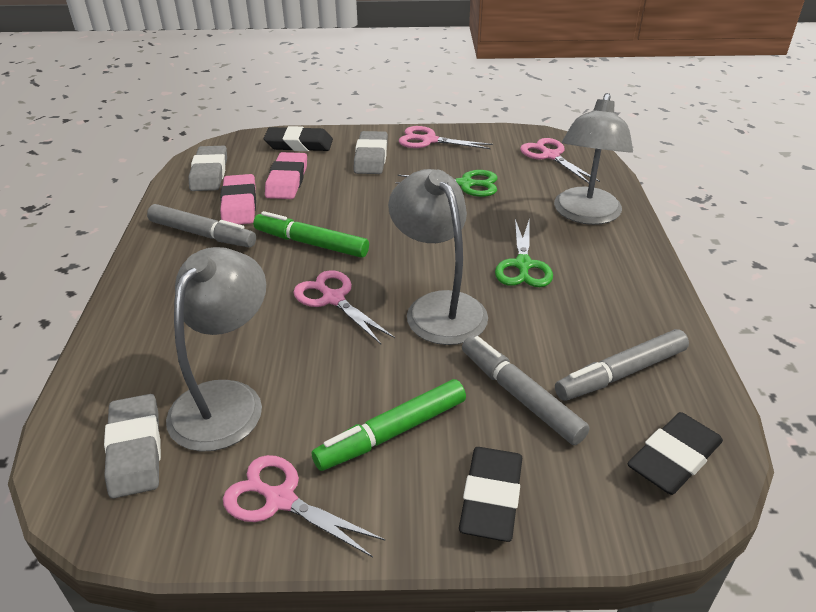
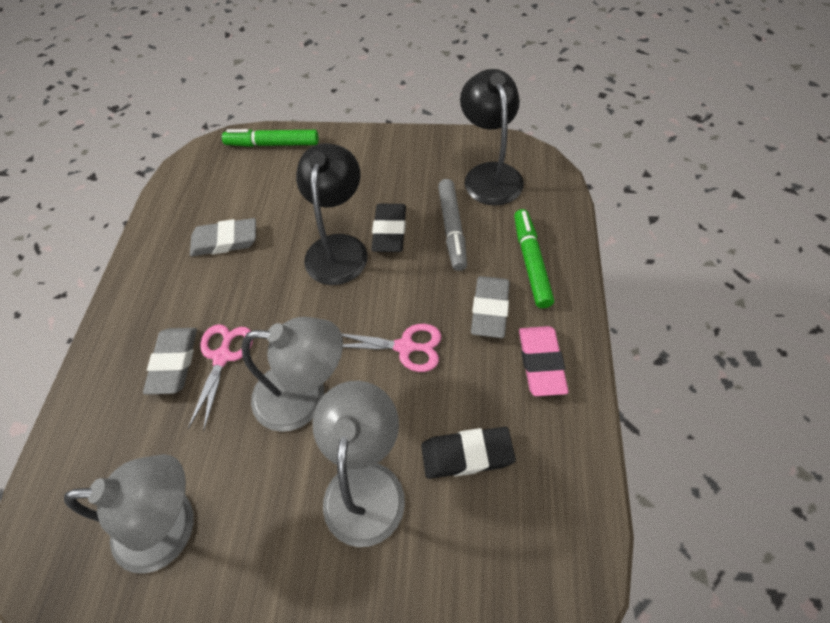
black eraser: [264,126,333,151] [459,447,522,542] [627,412,723,495] = 3 -> [371,204,406,252] [421,427,516,479] = 2
black lamp: none = 0 -> [296,143,367,285] [460,69,524,206] = 2
green scissors: [396,170,498,197] [495,218,553,287] = 2 -> none = 0
grey marker: [147,204,256,247] [462,336,590,445] [555,329,689,401] = 3 -> [438,179,467,271] = 1
pink eraser: [220,174,256,225] [265,152,307,199] = 2 -> [519,326,569,396] = 1
pink scissors: [223,455,385,557] [293,270,395,344] [399,126,493,149] [520,138,600,183] = 4 -> [188,324,253,431] [342,324,442,372] = 2

